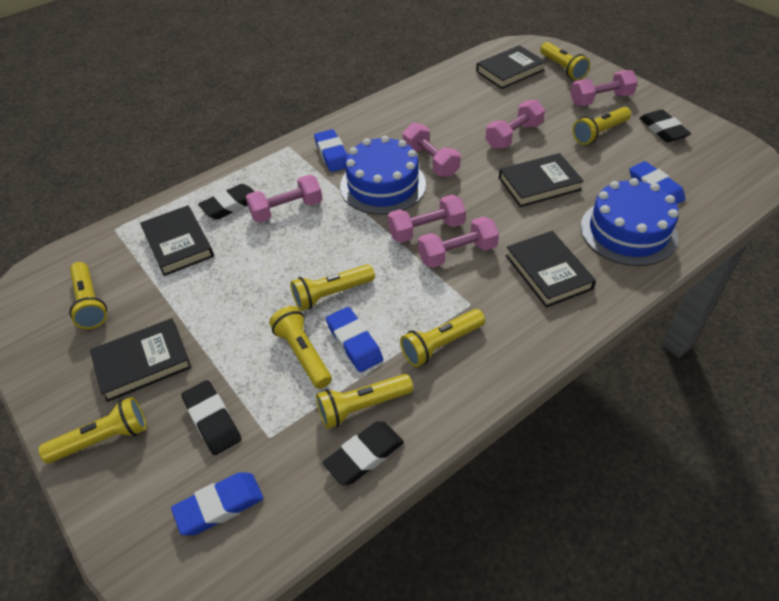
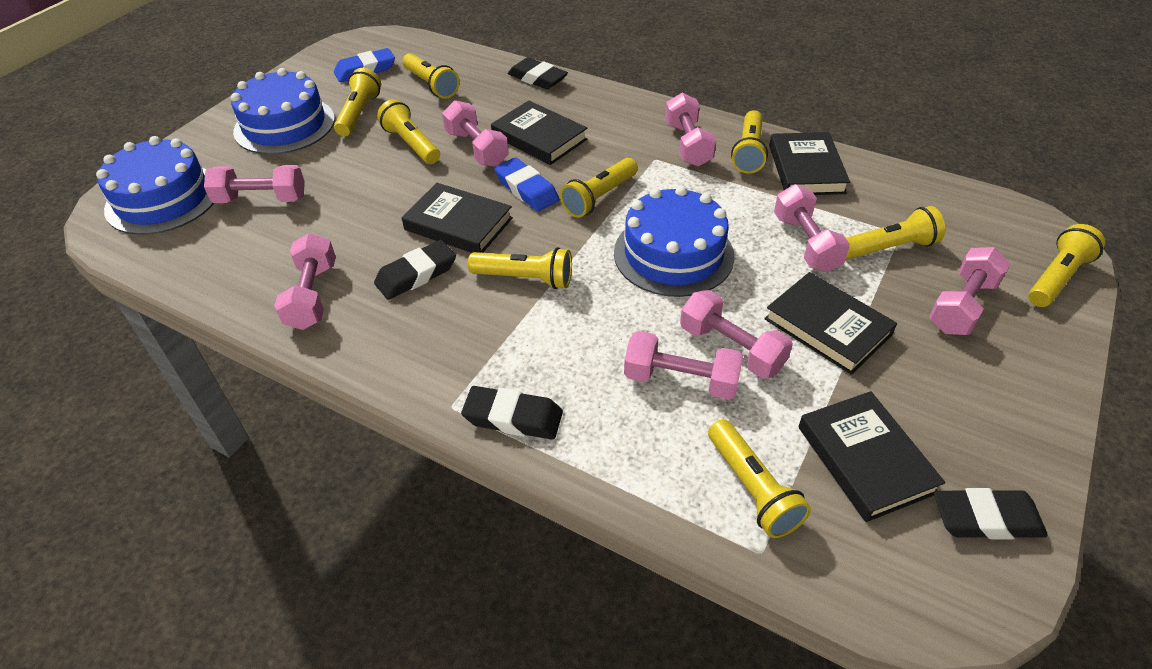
blue cake: [340,136,426,215] [581,178,679,266] = 2 -> [96,136,214,235] [231,68,335,154] [614,186,735,297] = 3
blue eraser: [171,472,264,535] [314,129,348,172] [326,307,383,372] [629,161,685,204] = 4 -> [334,48,395,82] [494,158,559,211] = 2
pink dumbbell: [246,175,322,223] [388,195,466,243] [403,123,461,177] [418,216,499,268] [485,100,545,149] [571,70,638,106] = 6 -> [204,165,305,203] [274,233,336,330] [442,100,509,167] [624,331,743,400] [665,93,716,167] [680,290,793,379] [774,184,850,272] [929,247,1011,335] = 8
yellow flashlight: [38,397,147,463] [69,262,107,329] [269,306,332,389] [290,264,375,311] [316,374,413,429] [400,309,485,367] [540,42,590,80] [572,107,631,145] = 8 -> [334,68,381,136] [377,99,440,164] [402,53,460,99] [468,247,572,289] [560,158,638,218] [708,419,811,538] [731,110,768,174] [846,206,945,259] [1028,224,1105,307] = 9

